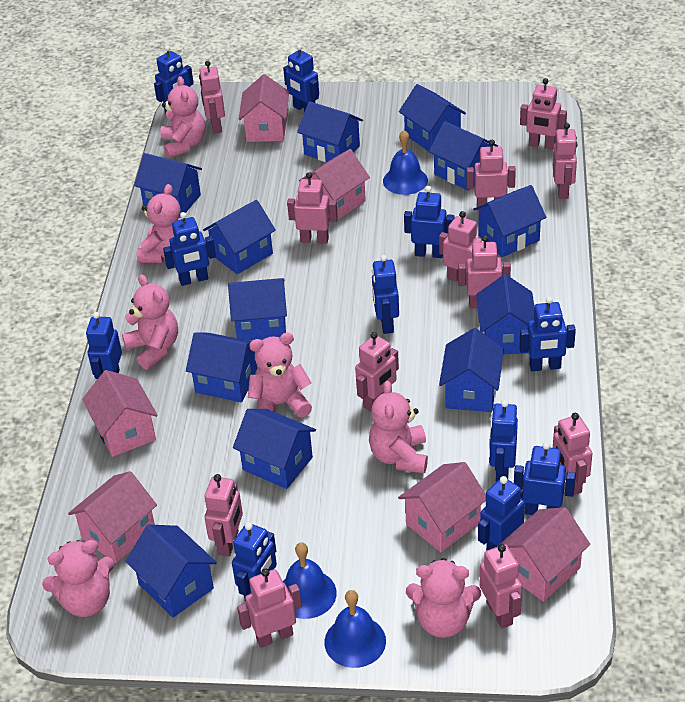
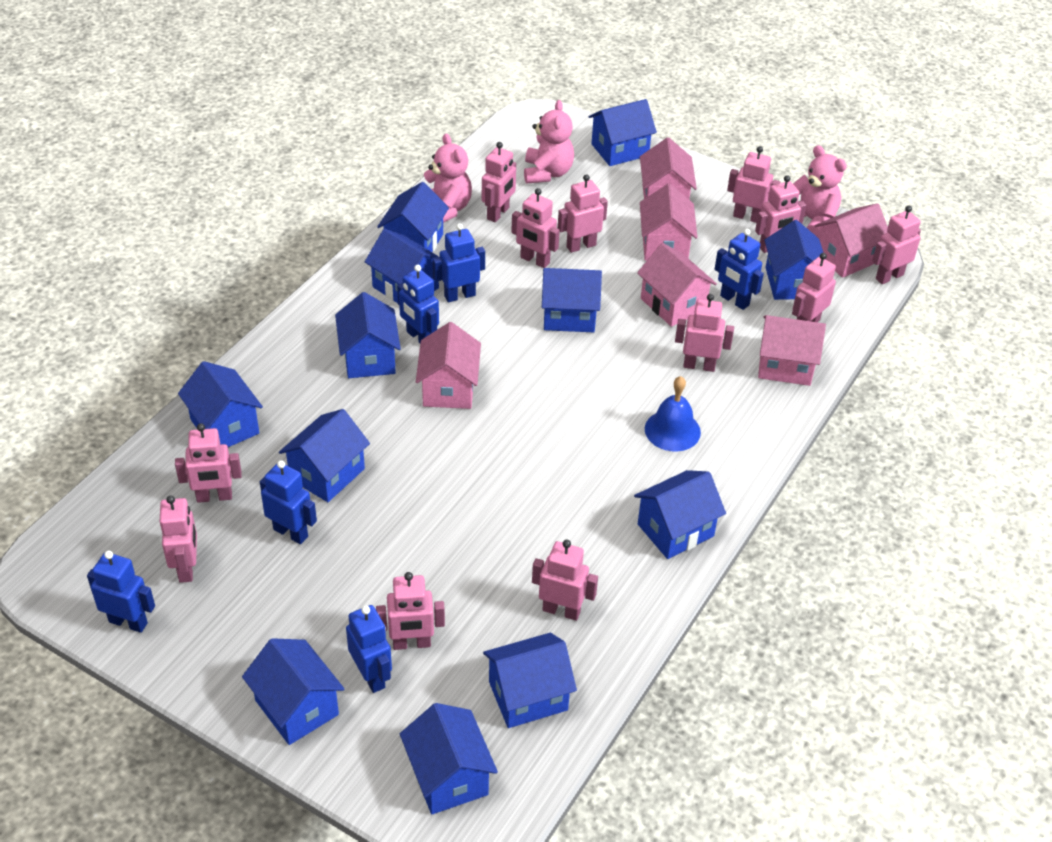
blue bell: [283,542,337,619] [325,590,386,668] [383,130,428,195] = 3 -> [645,376,701,451] = 1
blue robot: [86,312,122,379] [154,46,194,114] [163,212,216,286] [232,522,277,602] [283,44,319,112] [372,255,399,334] [404,186,454,258] [478,476,525,551] [489,400,518,481] [514,442,576,515] [519,297,576,371] = 11 -> [87,551,155,633] [260,460,317,544] [346,605,392,693] [397,265,439,343] [432,223,485,302] [715,229,764,310] = 6
pink teddy bear: [42,540,114,617] [122,274,178,370] [137,184,181,263] [160,76,205,158] [248,332,312,418] [369,381,428,473] [406,558,481,638] = 7 -> [424,134,472,223] [524,100,574,184] [793,145,847,237] = 3

